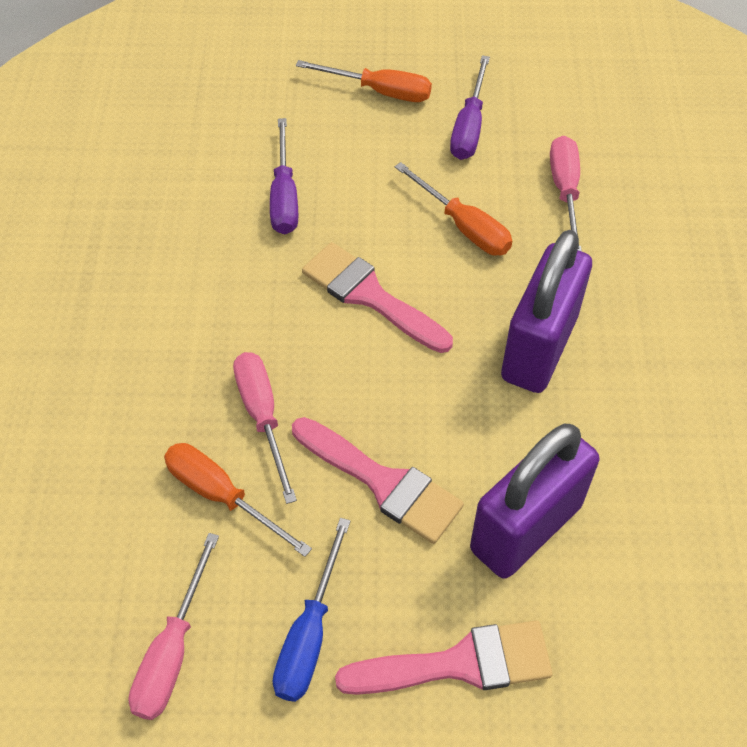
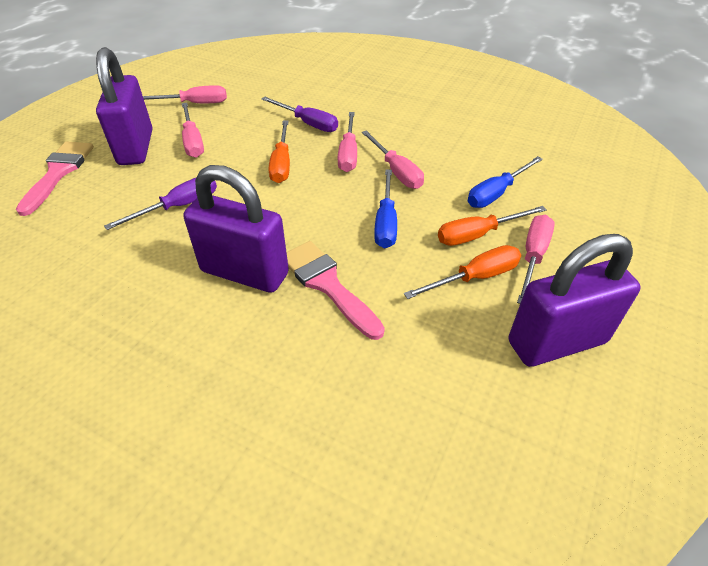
blue screwdriver: [272,518,351,702] = 1 -> [374,169,397,248] [468,156,543,208] = 2
pink brush: [292,417,464,544] [302,242,453,353] [335,620,553,695] = 3 -> [16,142,94,216] [287,241,385,340] = 2
pink screwdriver: [128,533,219,720] [233,352,297,504] [550,136,582,251] = 3 -> [143,85,227,103] [182,103,204,158] [338,112,357,172] [362,130,424,189] [517,215,555,304] = 5
purple padlock: [470,424,599,579] [501,230,592,393] = 2 -> [96,47,152,165] [184,165,289,293] [509,234,641,367] = 3

